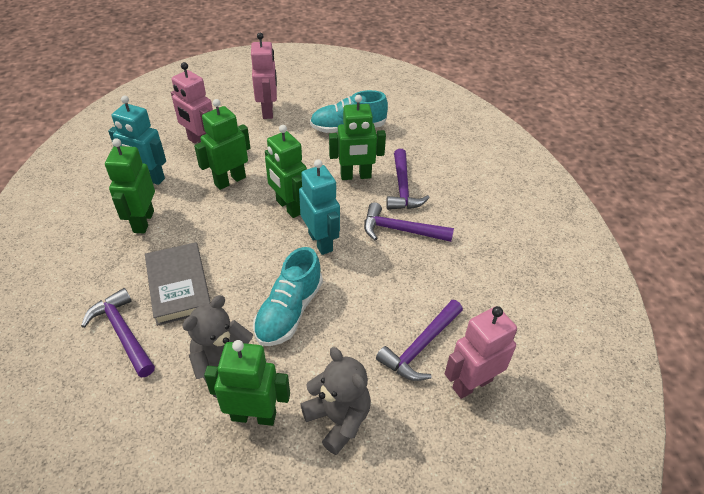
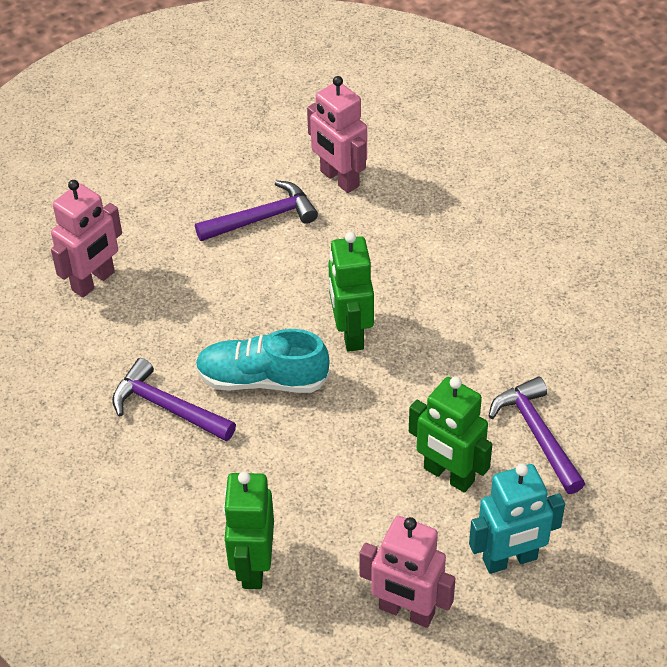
green robot: [105,138,155,233] [194,99,250,190] [204,340,290,426] [265,125,307,218] [329,95,386,180] = 5 -> [223,471,274,589] [328,232,374,352] [409,377,492,493] = 3
grey book: [145,242,211,326] = 1 -> none = 0
grey teddy bear: [182,295,253,398] [300,347,371,455] = 2 -> none = 0
purple hammer: [81,288,155,378] [364,202,454,242] [376,300,463,381] [386,149,430,210] = 4 -> [112,358,236,441] [195,180,318,241] [488,377,585,494] = 3
turquoise robot: [108,95,166,185] [299,159,340,255] = 2 -> [469,464,565,574] = 1
turquoise shoe: [253,247,323,346] [310,90,388,133] = 2 -> [195,329,330,393] = 1

